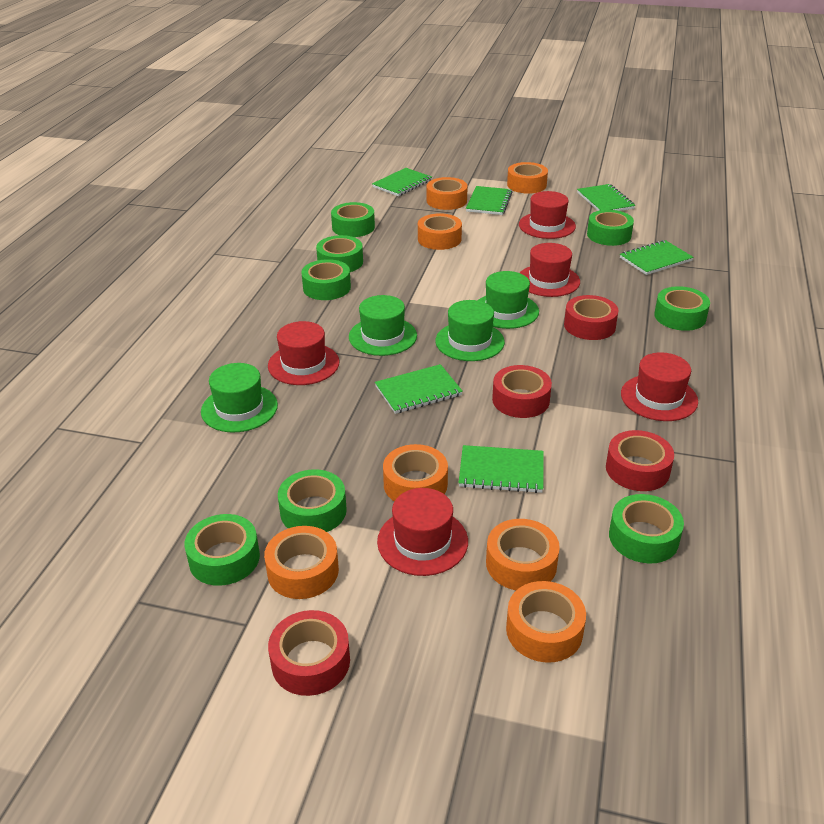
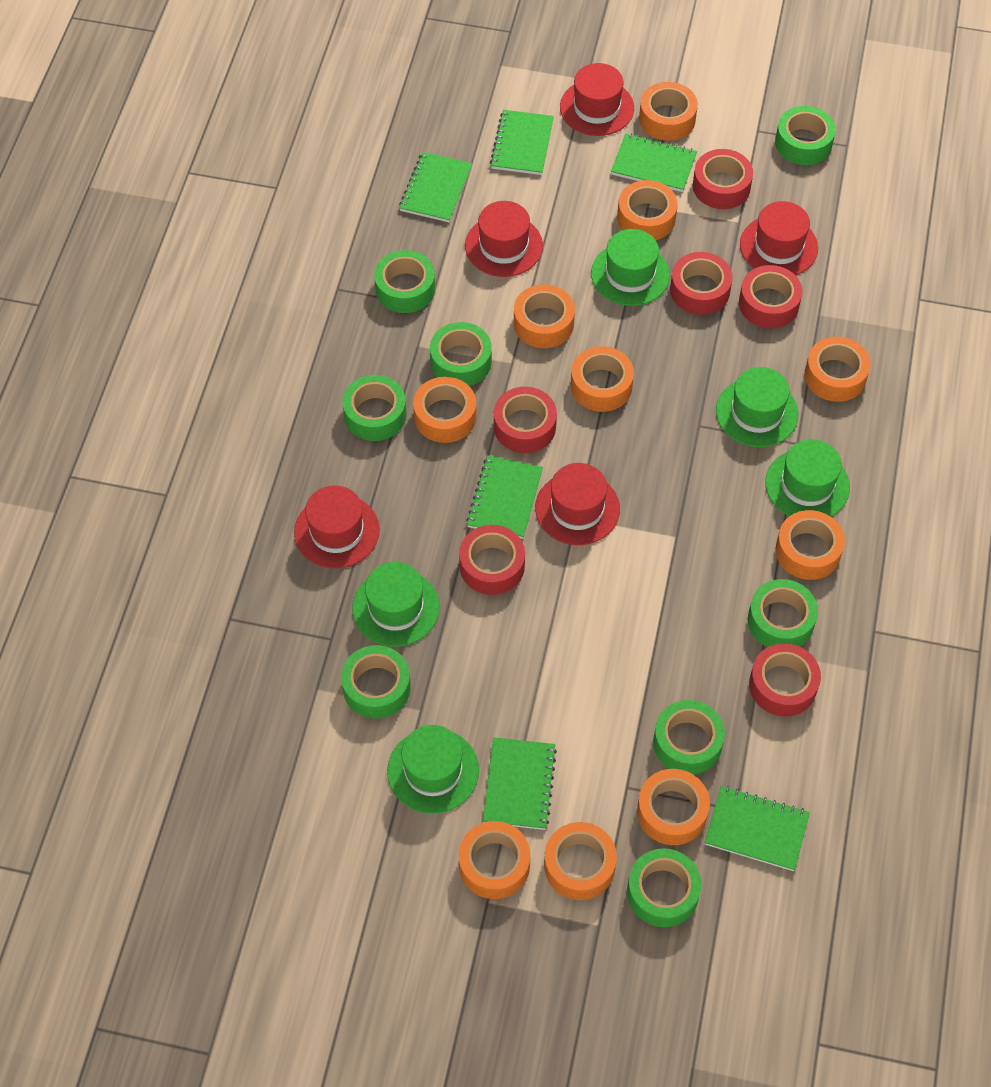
green hat: [201,363,278,433] [349,295,417,356] [435,300,505,361] [478,271,539,329] = 4 -> [352,562,440,647] [387,725,479,814] [591,229,670,306] [716,367,798,447] [765,439,850,516] = 5
orange tape: [264,526,339,599] [383,444,448,501] [418,213,462,250] [427,177,468,210] [486,519,560,590] [506,581,586,662] [507,162,548,194] = 7 -> [413,377,476,443] [458,821,531,899] [514,284,575,348] [544,822,617,900] [571,346,634,412] [617,180,678,240] [637,769,710,845] [639,82,698,141] [776,510,845,580] [805,337,871,402] = 10
red tape: [268,610,350,696] [492,365,552,418] [564,295,619,340] [606,430,674,491] = 4 -> [459,525,525,595] [494,387,557,453] [670,252,733,315] [693,149,753,209] [739,265,802,328] [749,643,821,717] = 6

